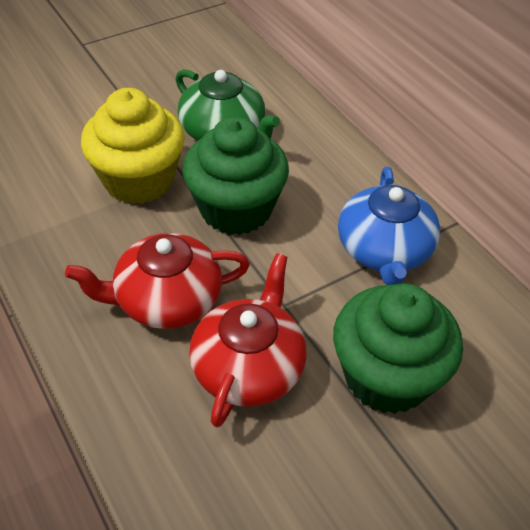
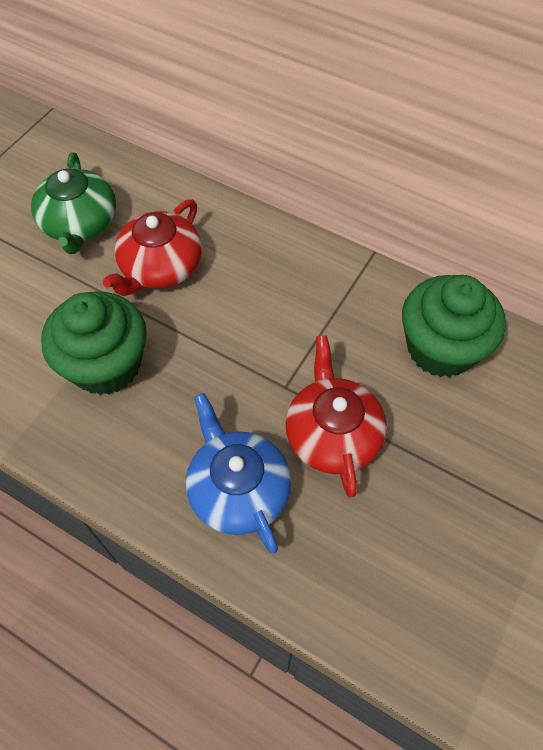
yellow cupcake: [81,88,185,204] = 1 -> none = 0

